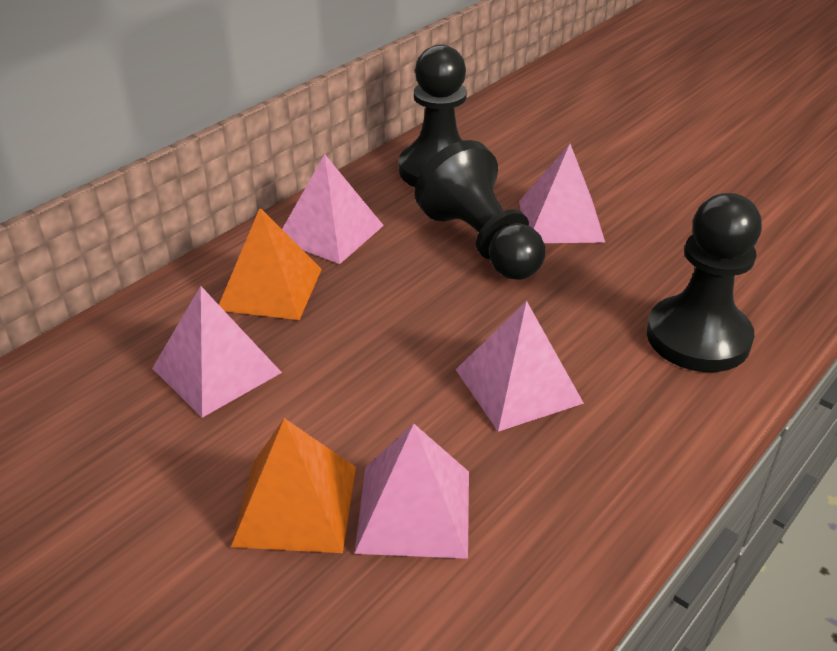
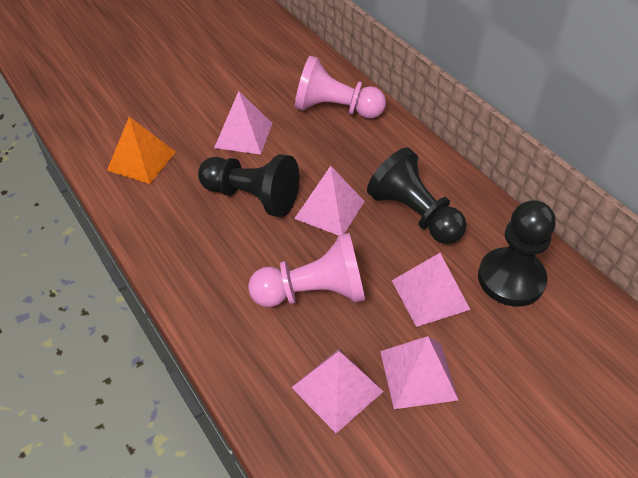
orange pyramid: [219,208,322,320] [231,418,356,553] = 2 -> [107,117,176,184] = 1
pink pawn: none = 0 -> [248,233,365,307] [295,56,386,118] = 2

